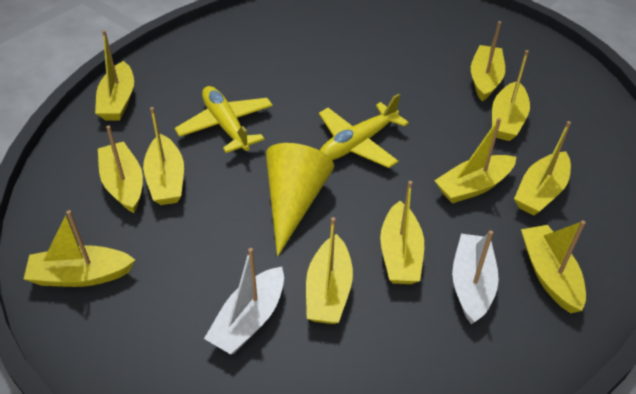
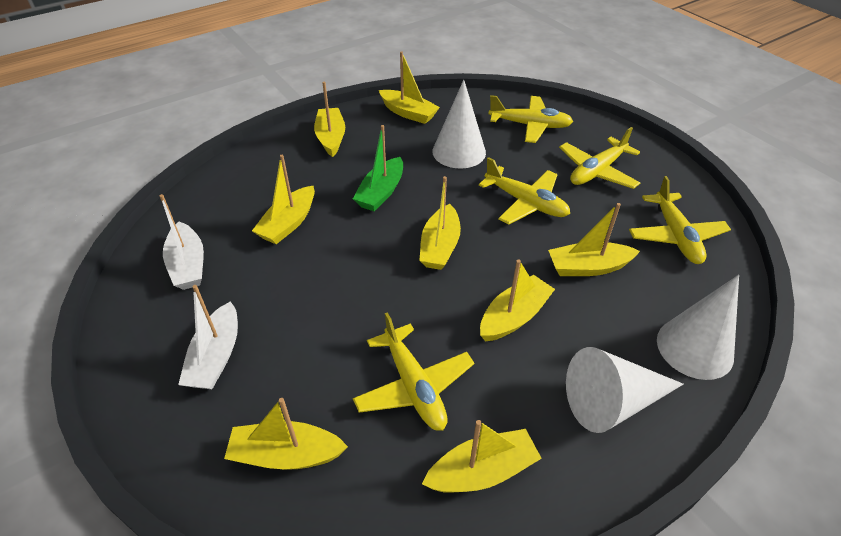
green boat: none = 0 -> [353,125,403,211] = 1
white cone: none = 0 -> [432,80,486,168] [566,347,684,433] [657,275,739,380] = 3
yellow boat: [24,210,135,287] [95,30,134,121] [98,125,143,213] [143,107,184,205] [306,217,353,324] [380,181,424,284] [434,118,516,203] [471,21,505,102] [492,50,530,141] [514,121,571,215] [521,220,586,313] = 11 -> [224,398,348,470] [252,155,315,244] [314,82,345,157] [379,51,440,124] [419,176,461,270] [422,420,542,493] [480,260,555,341] [548,203,640,276] = 8
yellow cone: [266,143,334,257] = 1 -> none = 0
yellow plane: [175,86,273,153] [319,94,409,168] = 2 -> [353,312,474,431] [479,157,570,225] [488,95,573,143] [559,127,640,189] [629,176,731,264] = 5

